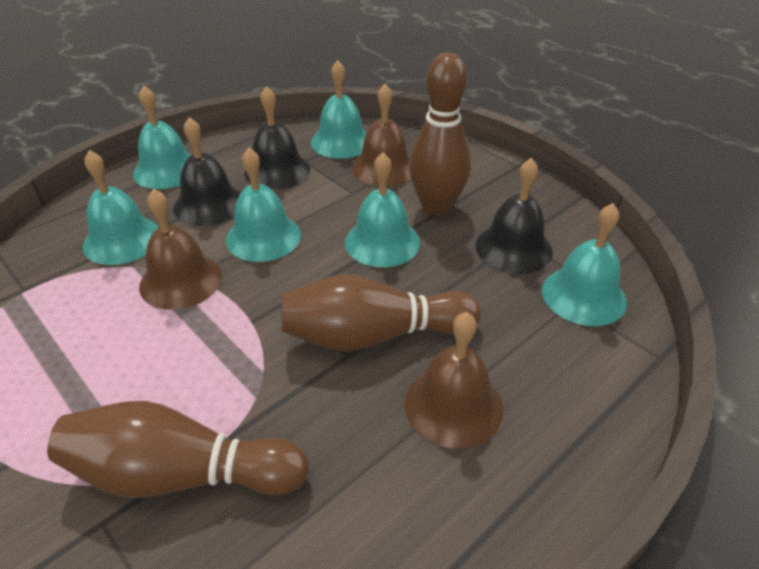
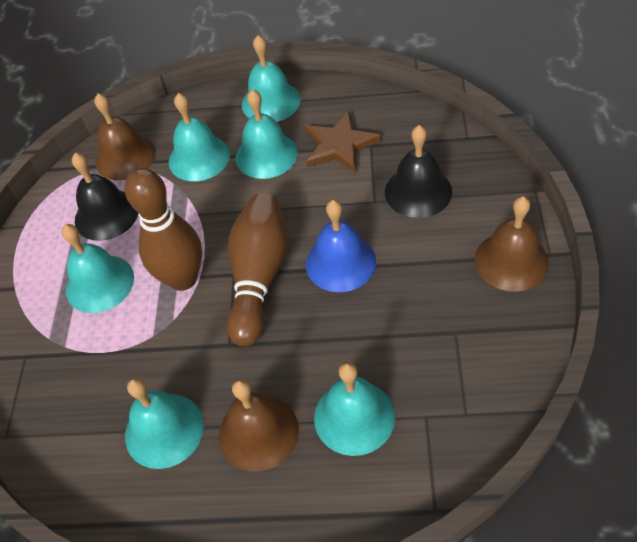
black bell: [173,117,241,226] [245,86,310,190] [476,158,553,274] = 3 -> [72,153,138,241] [385,125,452,218] = 2
blue bell: none = 0 -> [306,200,376,292] = 1
brown bowling pin: [47,401,309,498] [281,274,481,351] [409,53,471,216] = 3 -> [125,168,202,291] [227,193,288,346] = 2
brown star: none = 0 -> [305,111,381,173] = 1

